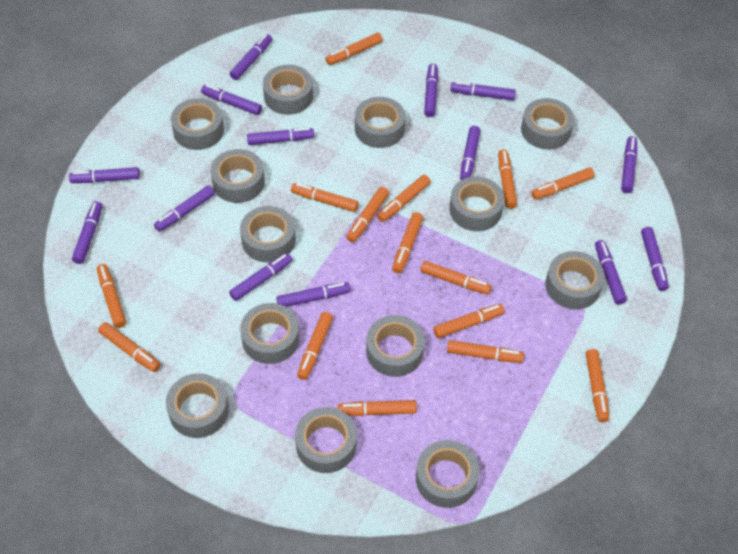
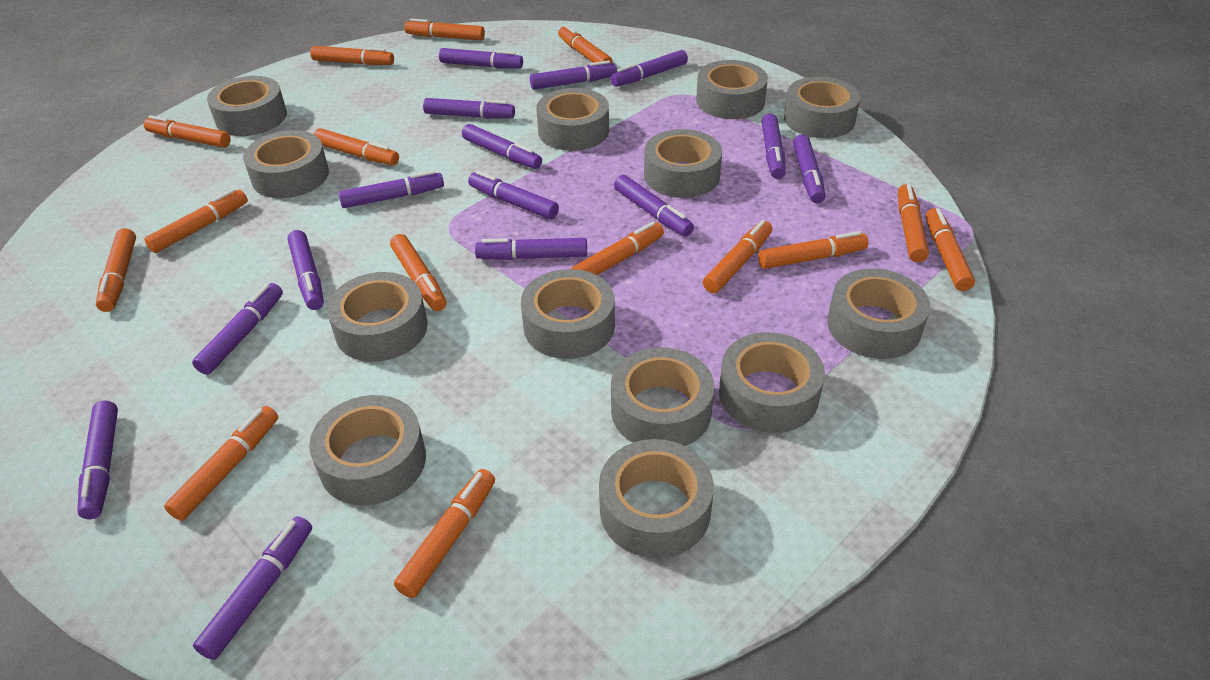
purple marker: [69,167,140,183] [72,201,102,264] [154,185,215,232] [201,85,262,115] [229,253,293,301] [230,34,272,80] [247,128,314,145] [277,282,350,307] [424,64,438,117] [450,81,516,100] [460,126,480,180] [595,240,627,304] [621,136,637,193] [641,227,669,291] = 14 -> [77,401,118,519] [192,283,283,375] [193,516,312,660] [287,230,324,310] [338,171,444,208] [423,98,515,119] [439,48,523,68] [462,124,542,169] [468,171,559,219] [475,238,587,260] [530,60,617,90] [611,50,688,87] [614,175,694,237] [762,113,786,179] [793,134,825,204] = 15

